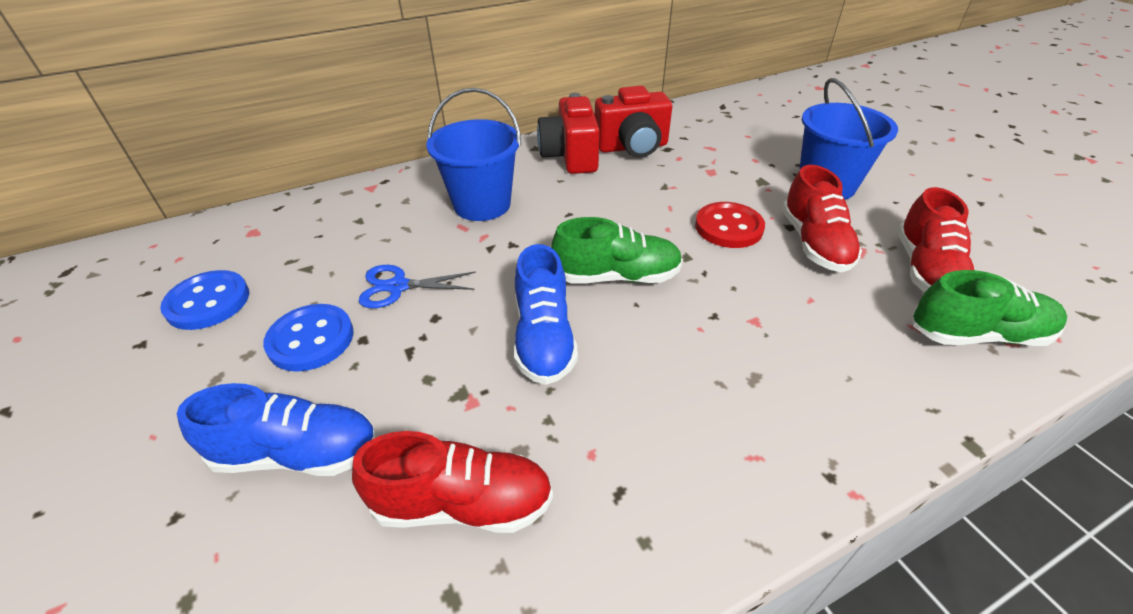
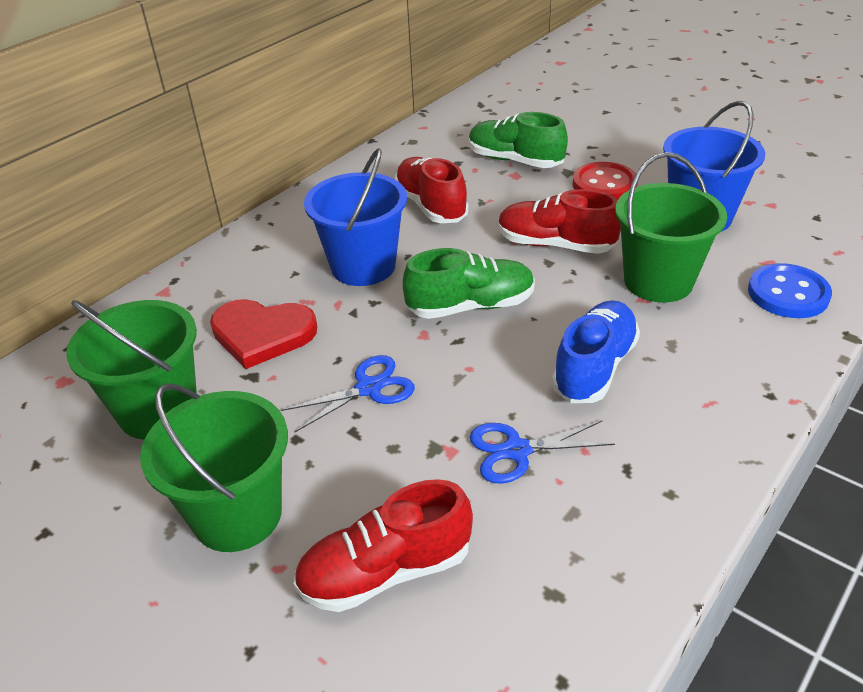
blue button: [160,270,249,330] [263,304,354,372] = 2 -> [748,263,832,318] = 1
blue scissors: [359,265,476,308] = 1 -> [281,355,415,432] [470,420,615,484] = 2
blue shoe: [177,383,377,476] [514,244,578,385] = 2 -> [552,300,640,403] = 1
green bucket: none = 0 -> [66,300,197,440] [140,383,288,552] [615,152,727,303] = 3
red camera: [537,93,600,174] [595,86,672,158] = 2 -> none = 0
red heart: none = 0 -> [210,299,317,369] = 1

